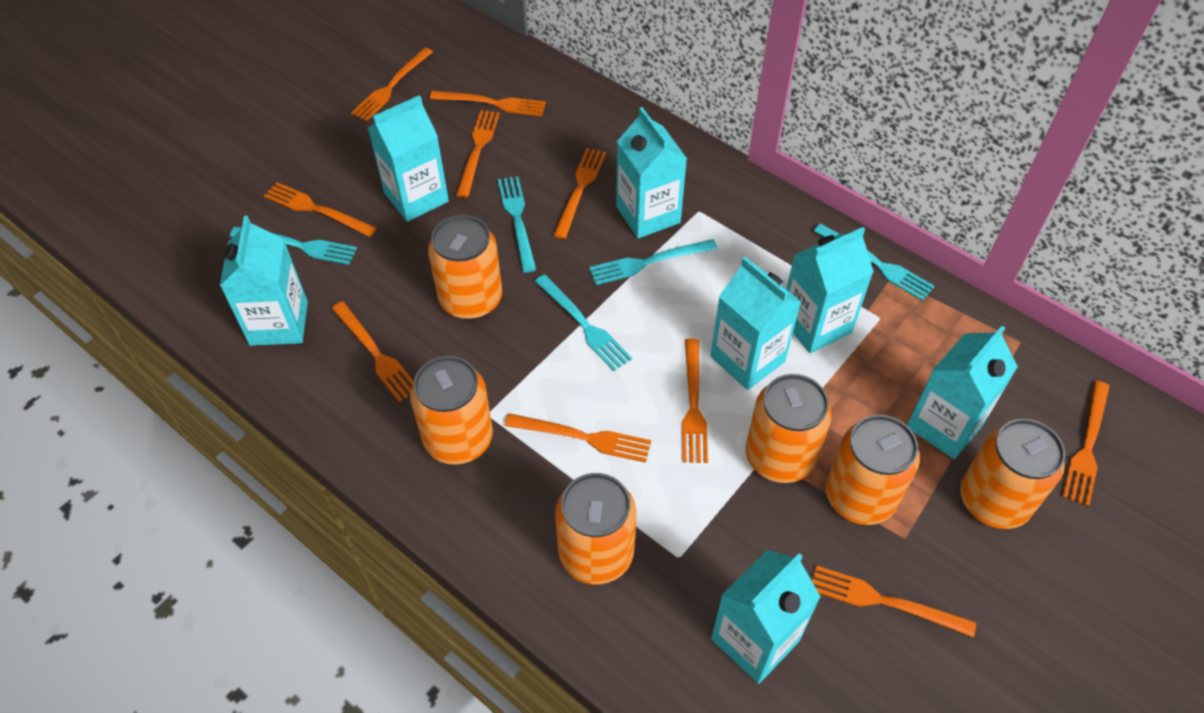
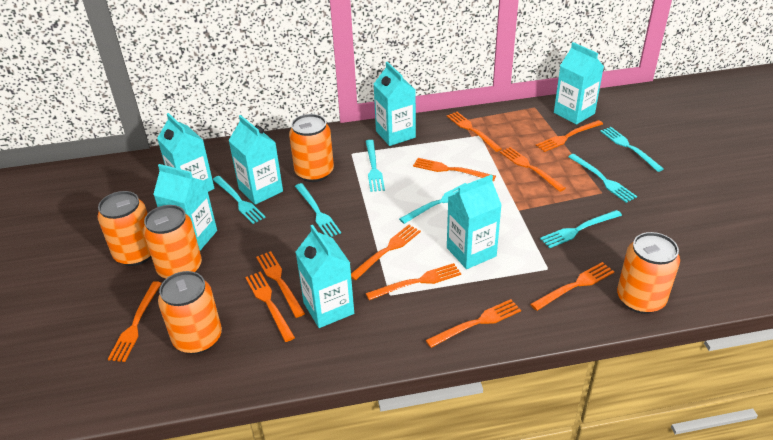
orange can: [410,356,493,465] [428,215,502,320] [555,473,636,584] [746,374,832,483] [826,415,920,525] [960,419,1065,529] = 6 -> [97,191,151,266] [143,205,202,279] [158,271,222,354] [289,114,334,182] [617,232,680,314] = 5
orange fork: [264,182,376,237] [331,301,414,402] [351,47,433,121] [429,91,546,116] [456,110,500,197] [505,413,651,463] [553,148,606,239] [682,338,708,463] [812,565,976,637] [1062,381,1110,506] = 10 -> [108,281,162,362] [245,271,295,342] [256,251,305,318] [351,225,421,280] [366,263,461,300] [413,158,496,181] [426,299,521,348] [447,112,502,152] [500,147,566,192] [530,262,614,311] [536,120,603,152] = 11
turquoise fork: [230,227,357,265] [498,176,536,273] [535,274,632,371] [589,239,718,285] [814,224,935,301] = 5 -> [212,176,266,224] [295,183,341,237] [366,140,385,192] [399,183,466,224] [540,210,622,248] [568,154,637,203] [600,127,664,172] = 7

